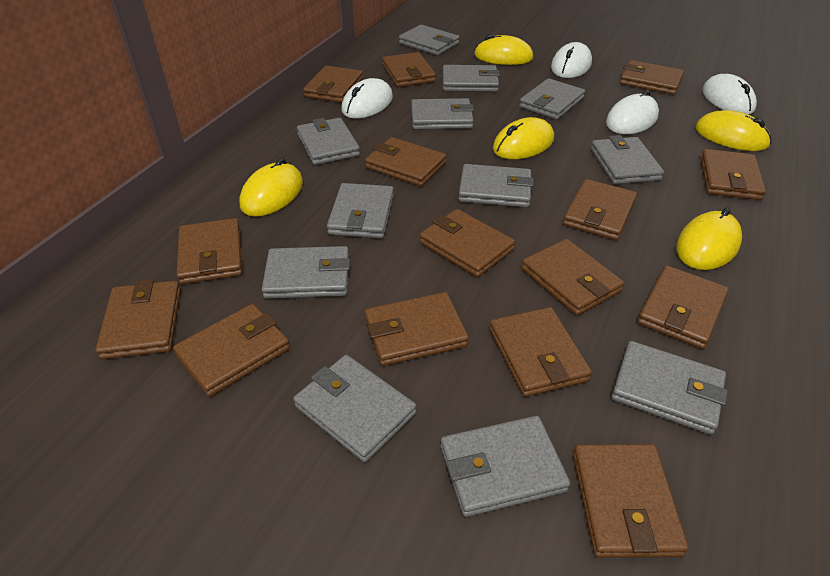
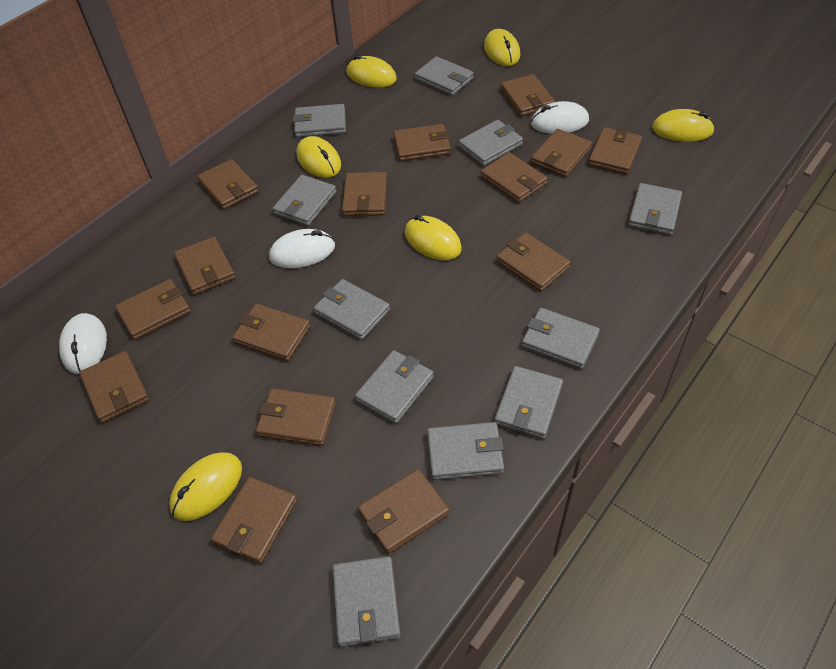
grey wallet: [262,246,350,299] [293,355,416,462] [297,118,360,165] [327,183,394,238] [399,25,459,55] [411,98,474,130] [441,416,570,517] [443,65,500,92] [458,164,534,207] [519,78,585,120] [591,135,664,184] [611,341,728,435] = 12 -> [272,175,336,226] [293,104,346,137] [313,279,390,340] [332,556,400,647] [355,350,434,424] [415,56,474,96] [427,422,504,480] [459,120,523,166] [494,366,563,439] [522,308,600,369] [628,183,682,235] = 11
white mouse: [341,78,393,118] [551,42,592,78] [606,90,659,134] [702,74,757,115] = 4 -> [59,313,107,374] [269,229,335,268] [531,101,589,134] = 3
yellow mouse: [239,158,303,217] [474,34,533,65] [493,117,554,159] [676,207,742,270] [695,110,771,151] = 5 -> [169,452,242,521] [297,136,341,178] [347,55,397,87] [405,215,462,260] [484,29,520,66] [652,109,715,142] = 6

